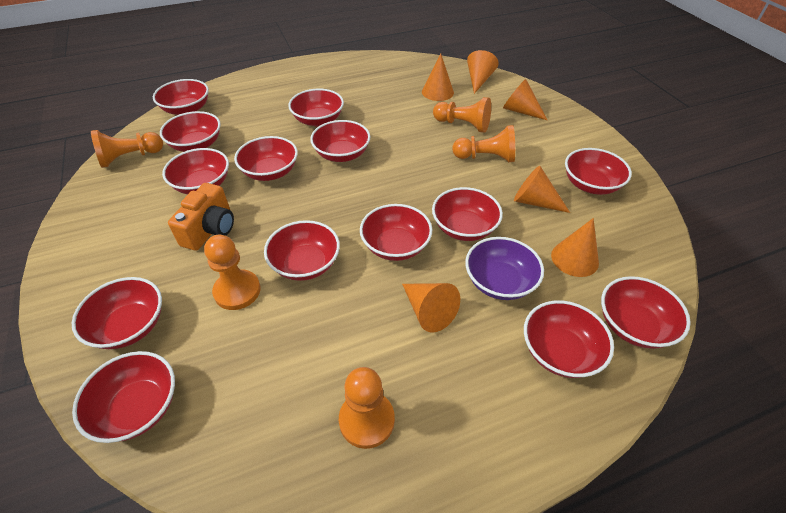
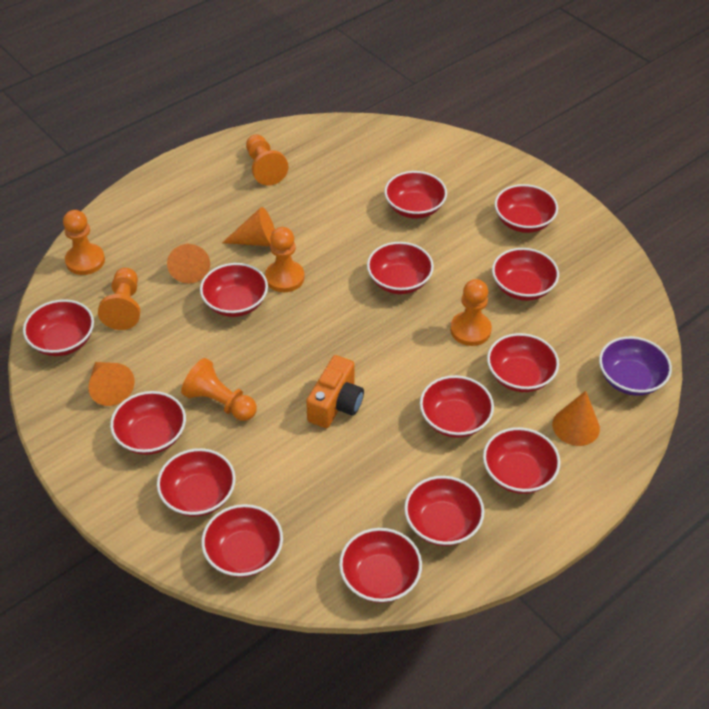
orange cone: [402,283,460,333] [422,54,454,101] [467,50,499,94] [503,79,547,120] [514,166,570,213] [551,218,599,277] = 6 -> [88,362,135,406] [167,243,210,283] [222,207,275,246] [552,391,600,446] = 4
orange pawn: [91,130,163,168] [204,235,260,310] [339,367,395,449] [433,97,491,133] [452,125,515,162] = 5 -> [63,210,105,275] [98,268,140,330] [181,358,257,421] [246,134,288,186] [265,227,305,292] [450,279,492,346] = 6

